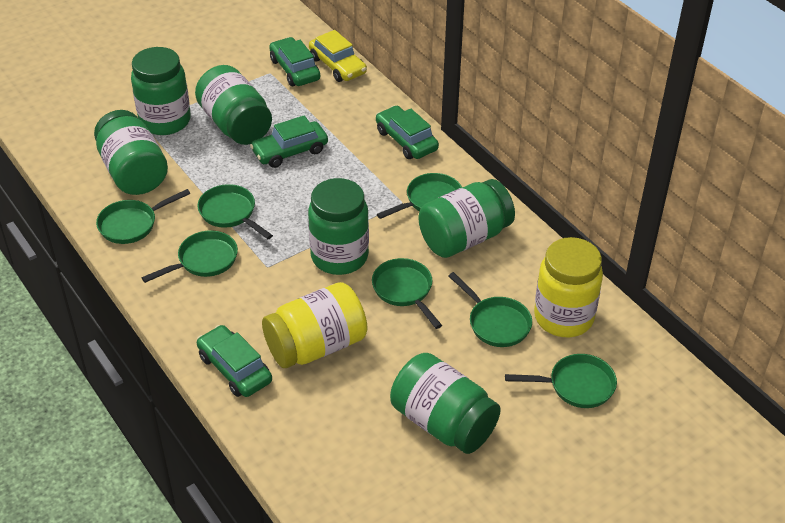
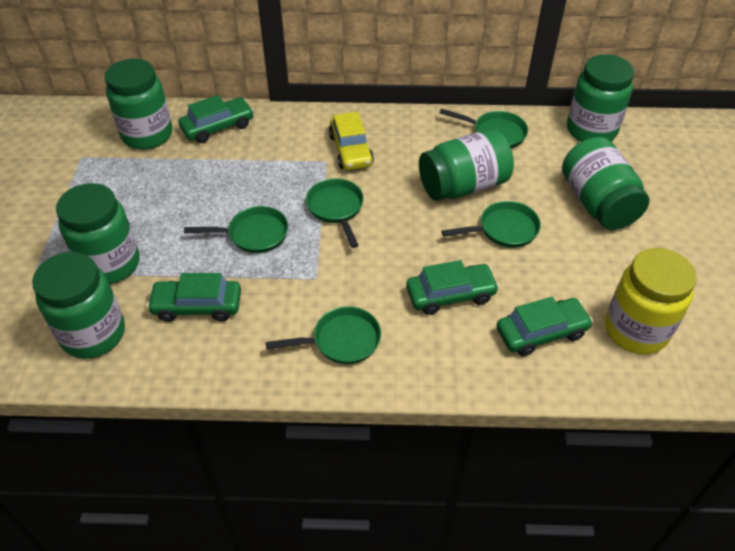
green pan: [96,189,190,244] [142,230,238,283] [198,184,273,239] [372,258,442,329] [377,173,462,219] [448,272,532,347] [505,354,617,408] = 7 -> [184,206,288,253] [266,306,381,364] [306,178,364,248] [440,108,528,148] [442,201,541,248] = 5
yellow jar: [262,282,367,368] [534,237,603,337] = 2 -> [605,248,697,354] = 1

